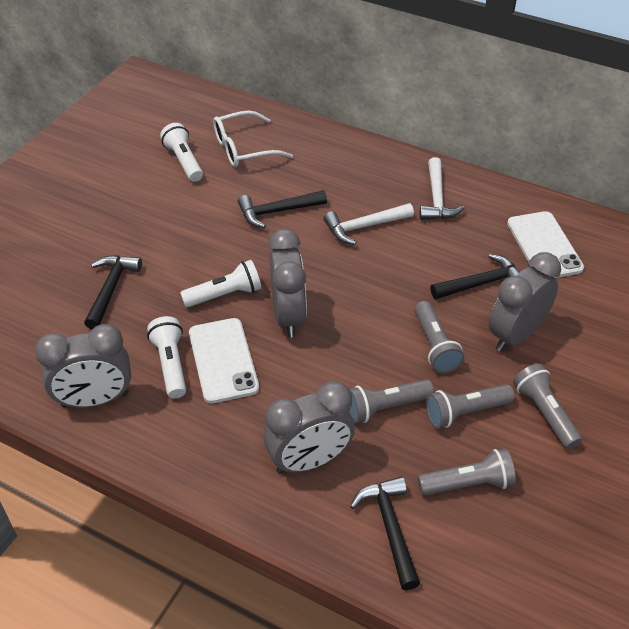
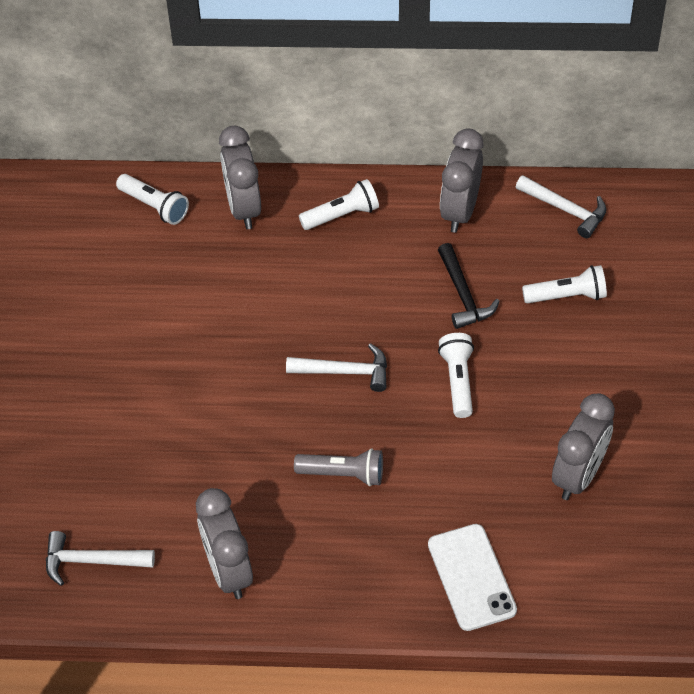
black hammer: [84,255,142,329] [238,190,327,228] [350,476,420,590] [430,254,519,299] = 4 -> [438,243,500,329] = 1
grey flashlight: [349,379,434,424] [415,301,464,373] [418,449,516,496] [426,384,515,428] [513,364,582,449] = 5 -> [294,448,383,486] = 1
white flashlight: [147,316,186,398] [160,123,203,182] [180,260,261,307] = 3 -> [116,174,189,225] [299,179,379,230] [438,333,474,418] [522,265,607,304] = 4
white glasses: [213,111,293,167] = 1 -> none = 0
white hammer: [324,203,414,245] [420,157,465,220] = 2 -> [46,531,155,586] [286,343,387,392] [516,175,606,238] = 3
white phone: [189,318,259,403] [507,211,584,278] = 2 -> [428,524,517,631] = 1

